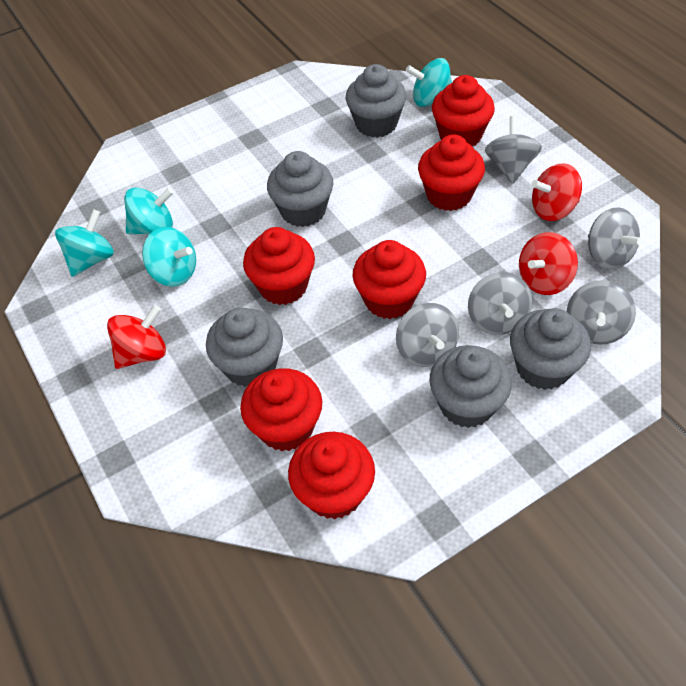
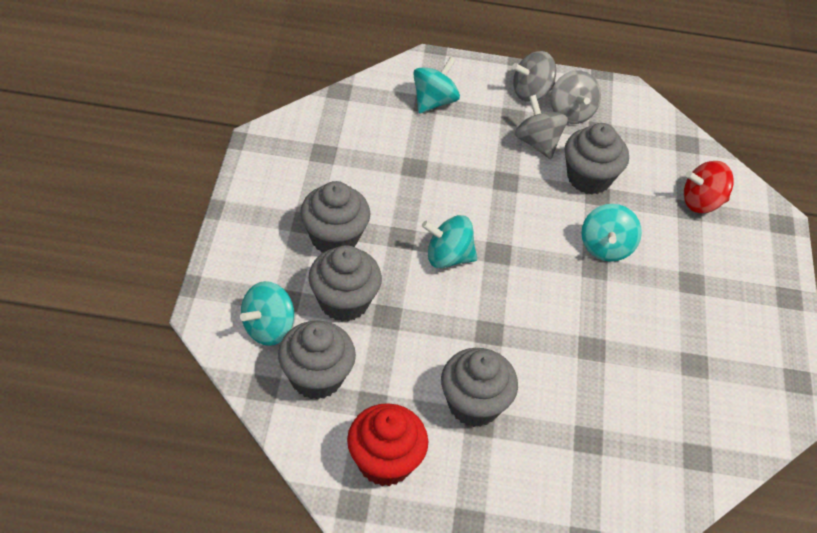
grey spinning top: [396,303,459,367] [468,272,532,335] [485,116,542,184] [567,280,636,345] [588,207,643,269] = 5 -> [512,51,556,102] [515,95,568,159] [550,70,601,124] = 3
red cupcake: [240,368,322,451] [243,227,315,305] [288,432,375,519] [352,240,426,319] [418,134,485,211] [432,75,495,147] = 6 -> [347,403,428,486] = 1
red spinning top: [107,305,166,369] [519,232,578,295] [532,163,582,221] = 3 -> [684,161,734,213] = 1

